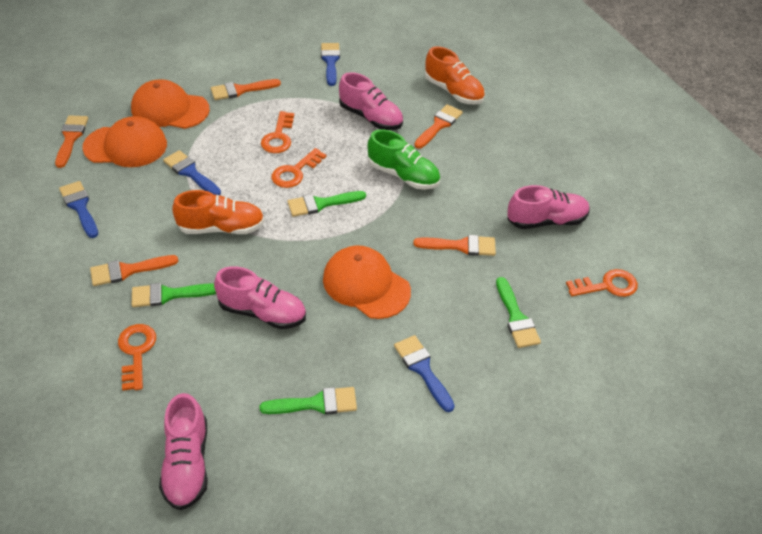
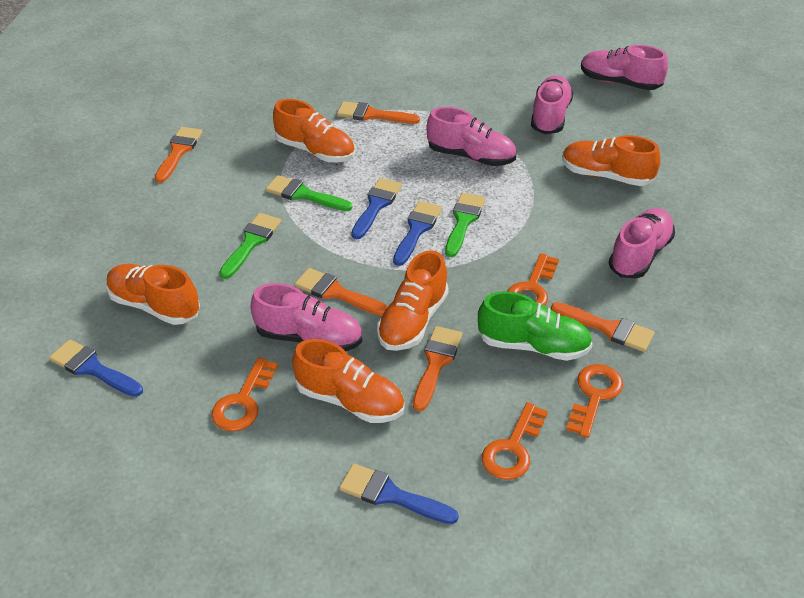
green brush: [132,283,216,307] [259,387,357,415] [288,191,366,217] [496,277,541,348] = 4 -> [219,213,281,279] [266,175,352,211] [445,193,485,257] = 3
orange cap: [82,116,167,167] [131,79,210,129] [323,245,411,319] = 3 -> none = 0
orange shoe: [172,190,264,234] [425,46,485,105] = 2 -> [106,264,200,325] [273,99,355,163] [292,339,404,423] [377,250,449,351] [562,135,661,186] = 5
pink shoe: [159,393,208,510] [214,266,306,329] [339,72,403,130] [507,185,590,229] = 4 -> [250,283,362,352] [426,107,516,166] [531,75,574,134] [581,45,668,90] [609,208,675,278] = 5

